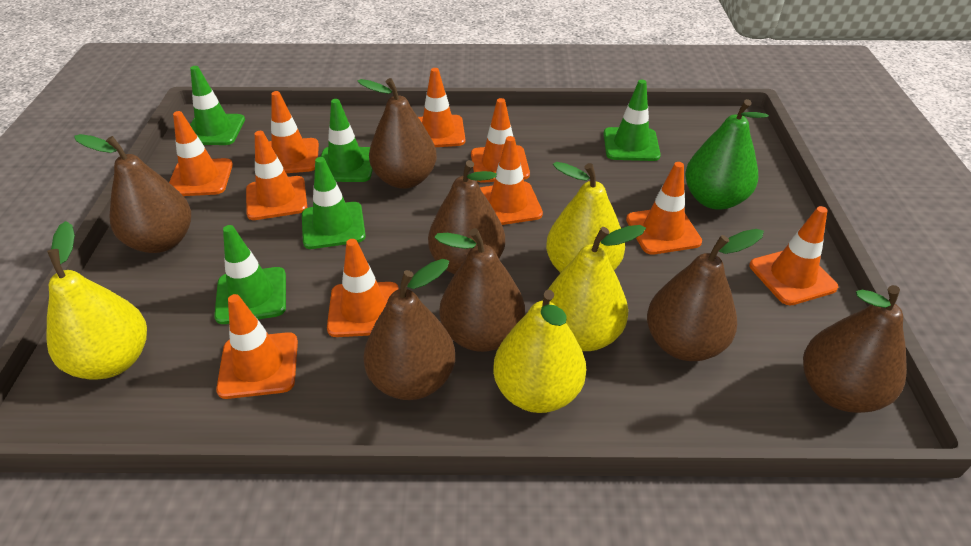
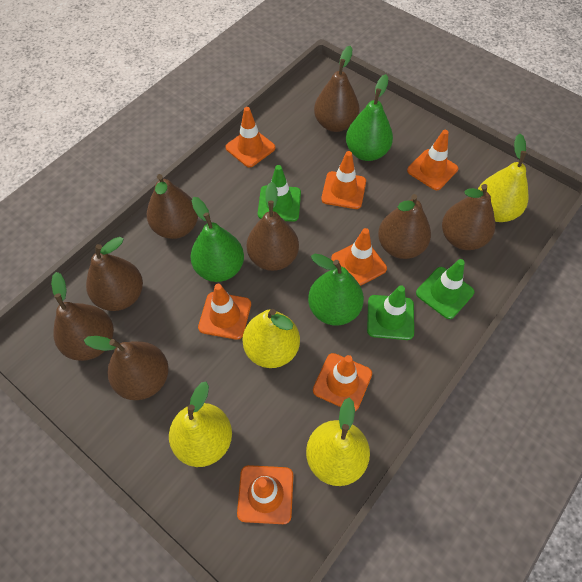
brown pear: [74,134,191,253] [358,78,437,189] [363,259,455,400] [428,160,505,274] [434,228,525,352] [647,229,764,361] [803,285,907,413] = 7 -> [51,272,114,361] [84,336,169,400] [86,237,143,311] [147,174,198,239] [247,182,299,271] [314,46,359,132] [378,194,431,259] [442,184,495,250] = 8
green pear: [685,99,769,210] = 1 -> [190,197,244,282] [308,254,364,326] [346,74,393,161] = 3
green traffic cone: [190,66,245,145] [214,225,286,324] [302,157,366,249] [321,99,373,182] [604,80,661,161] = 5 -> [258,165,301,222] [367,285,414,340] [416,259,474,319] = 3
orange traffic cone: [169,111,233,196] [216,294,298,399] [246,131,307,220] [269,91,319,173] [327,239,399,337] [418,68,465,147] [471,98,530,183] [480,136,543,225] [626,162,702,255] [749,206,838,305] = 10 -> [198,284,251,340] [225,107,275,167] [237,465,293,524] [313,353,372,411] [321,151,366,209] [331,228,387,286] [407,130,458,190] = 7

